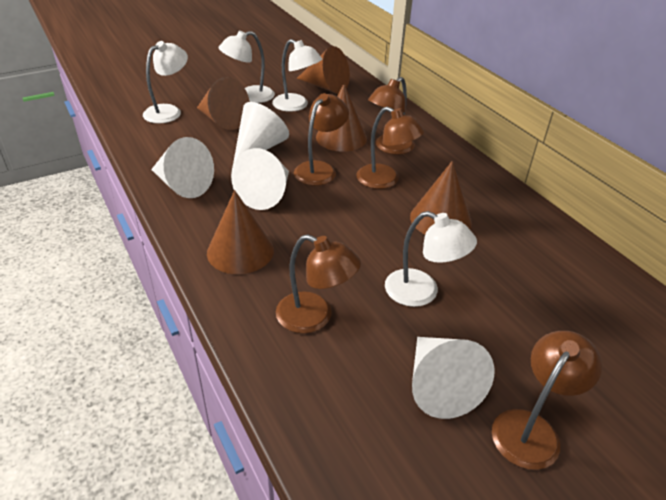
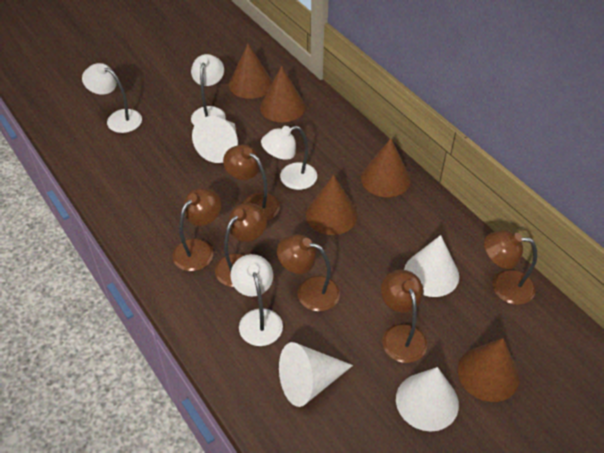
brown lamp: [276,234,361,333] [294,93,349,186] [357,107,425,189] [368,77,415,155] [492,331,602,470] = 5 -> [173,188,221,271] [215,203,267,287] [223,145,280,221] [277,235,340,311] [381,269,427,363] [484,230,537,305] = 6

